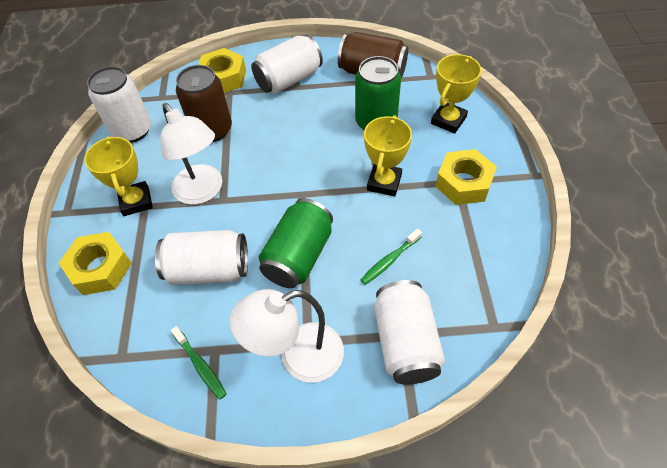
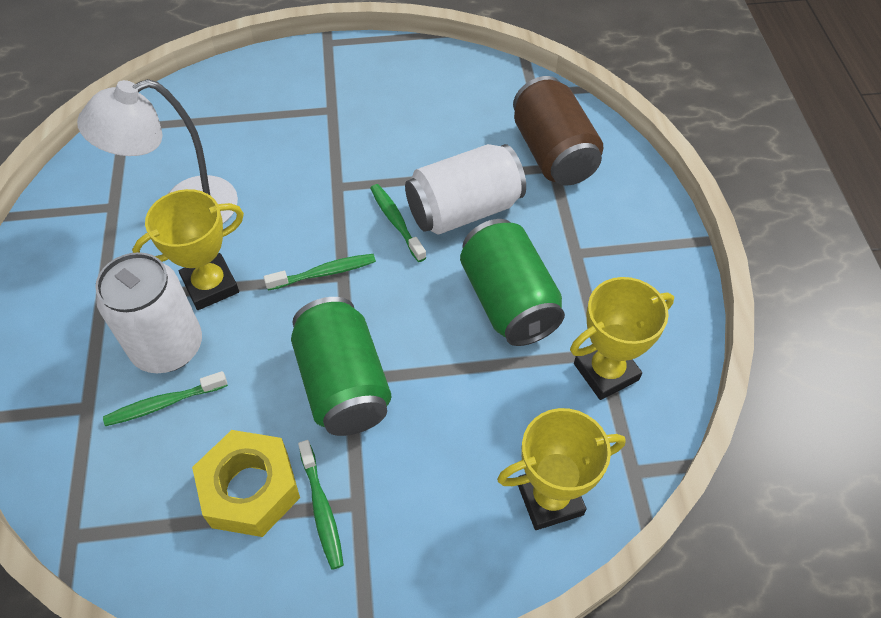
brown can: [176,65,232,142] [338,32,408,78] = 2 -> [513,76,603,186] = 1
green toothbrush: [171,326,227,399] [361,229,422,285] = 2 -> [103,371,228,426] [264,254,376,290] [298,440,344,570] [370,184,427,262] = 4
white can: [87,66,151,143] [155,230,248,285] [251,35,323,94] [374,280,445,384] = 4 -> [95,252,202,373] [405,144,526,235] = 2
white lamp: [160,103,222,205] [230,289,344,383] = 2 -> [77,79,238,223] = 1
yellow nut: [59,232,132,295] [198,48,246,93] [435,149,497,205] = 3 -> [192,430,300,537] = 1

